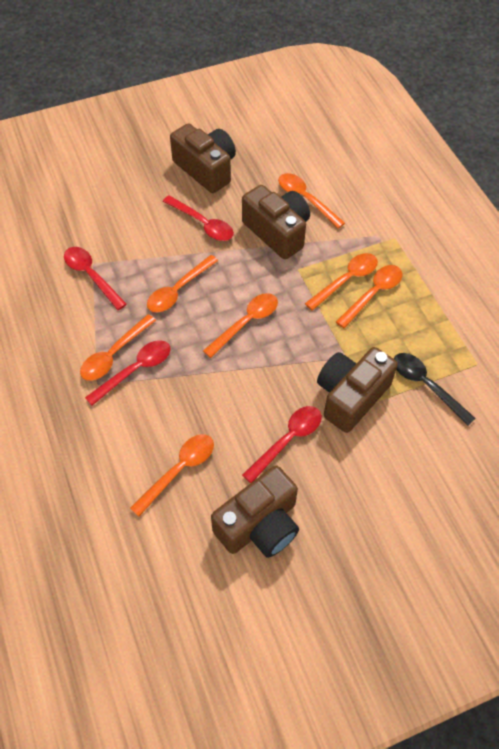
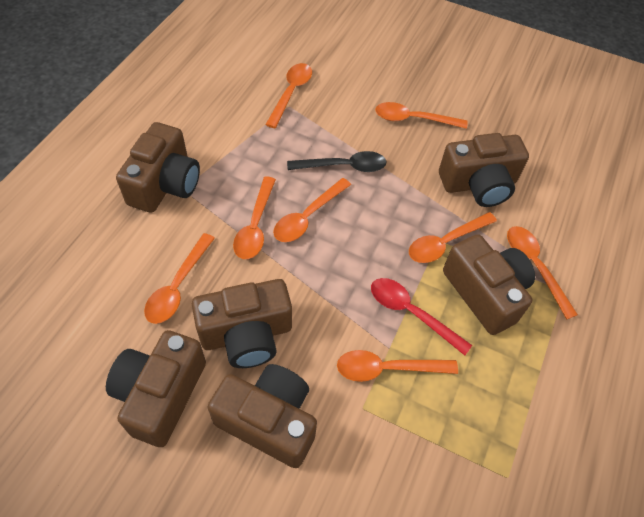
brown camera: [170,123,236,193] [211,465,299,558] [242,185,310,259] [317,347,398,433] = 4 -> [106,330,206,447] [116,122,200,213] [192,279,292,368] [208,364,317,468] [439,133,529,207] [443,234,535,335] = 6
orange spoon: [80,314,156,381] [130,434,214,516] [147,255,218,313] [203,293,278,358] [278,173,345,229] [305,253,378,311] [336,265,402,328] = 7 -> [144,233,215,324] [233,177,276,259] [265,63,312,128] [273,178,351,242] [337,350,458,382] [375,102,468,129] [409,212,497,263] [507,226,578,319] = 8
red spoon: [64,247,127,310] [85,340,170,405] [163,195,234,241] [242,406,322,483] = 4 -> [371,278,472,355] = 1

